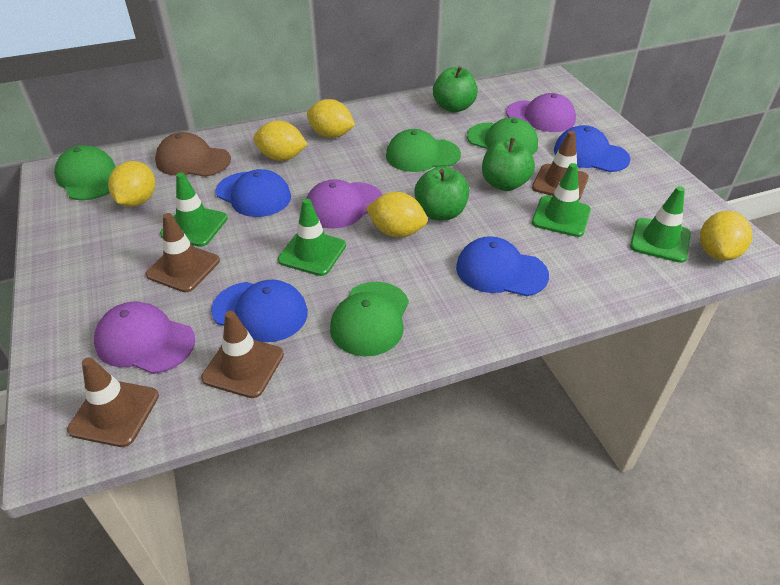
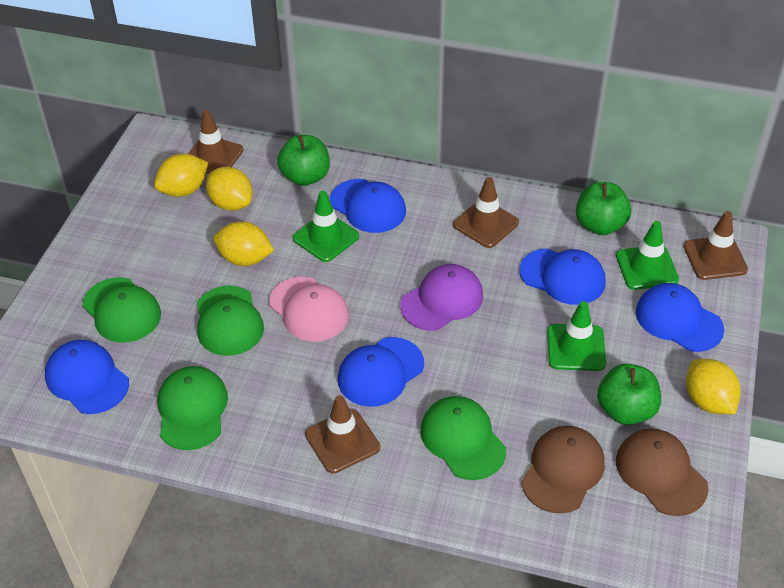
blue cap: [211,280,308,342] [216,169,291,217] [456,236,549,296] [554,125,631,172] = 4 -> [45,340,129,414] [330,179,406,233] [338,337,424,407] [520,248,606,305] [636,283,724,352] = 5
brown cap: [155,132,231,177] = 1 -> [521,426,605,514] [616,429,708,516] = 2
green traffic cone: [160,172,228,247] [278,198,346,276] [532,163,591,237] [630,186,691,263] = 4 -> [292,191,359,262] [547,301,606,371] [616,221,679,290] = 3
pink cap: none = 0 -> [269,277,349,342] = 1
purple cap: [94,302,195,374] [307,179,383,228] [506,93,576,132] = 3 -> [401,264,483,331] = 1
yellow lemon: [108,161,155,207] [253,121,308,161] [307,99,355,138] [366,192,428,237] [700,211,753,261] = 5 -> [154,154,208,197] [206,167,252,211] [213,221,274,266] [686,359,741,414] = 4

